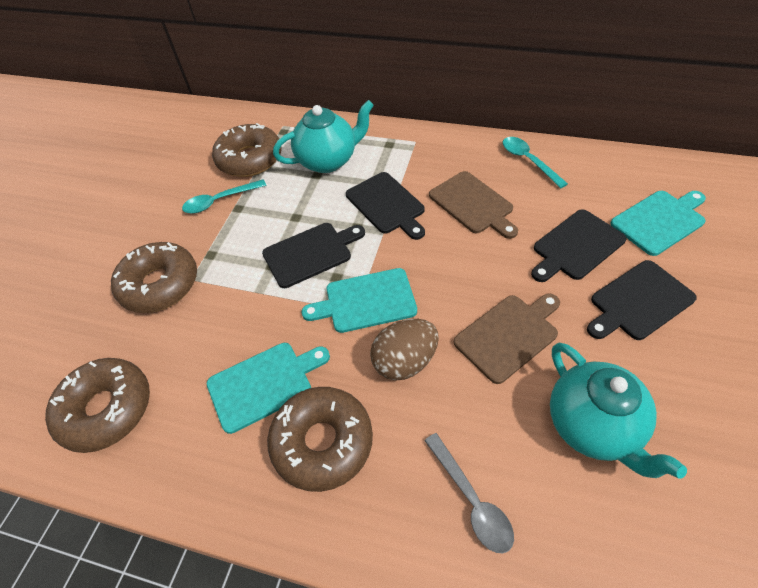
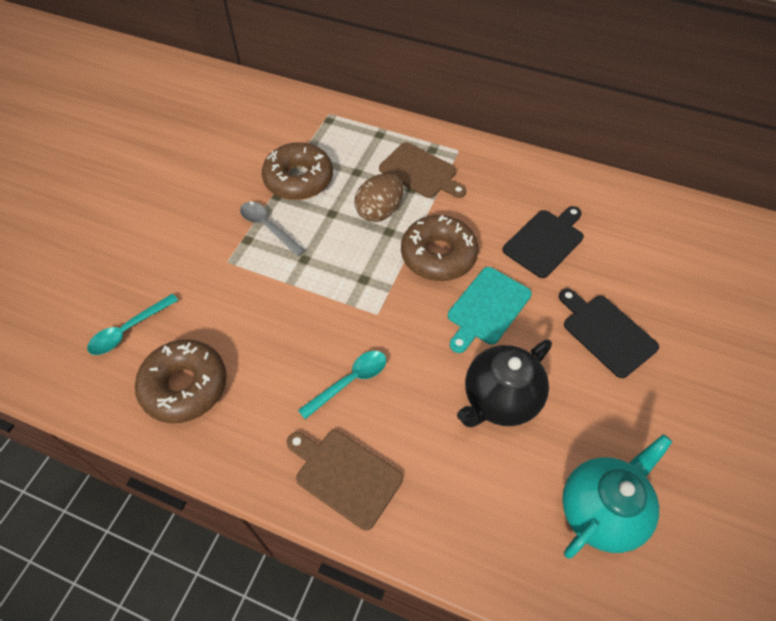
black cutting board: [262,223,365,288] [346,172,425,240] [531,209,627,282] [587,260,697,340] = 4 -> [503,206,584,278] [559,288,659,378] = 2
black teapot: none = 0 -> [457,340,552,427] = 1
brown donut: [45,358,150,453] [111,242,197,313] [212,123,282,177] [267,387,373,492] = 4 -> [135,339,227,423] [262,142,333,200] [401,215,479,281] = 3
turquoise cutting board: [207,343,330,434] [302,268,417,333] [610,191,706,256] = 3 -> [448,267,532,353] = 1
turquoise teapot: [273,100,374,173] [550,342,687,479] = 2 -> [562,434,672,559] = 1

